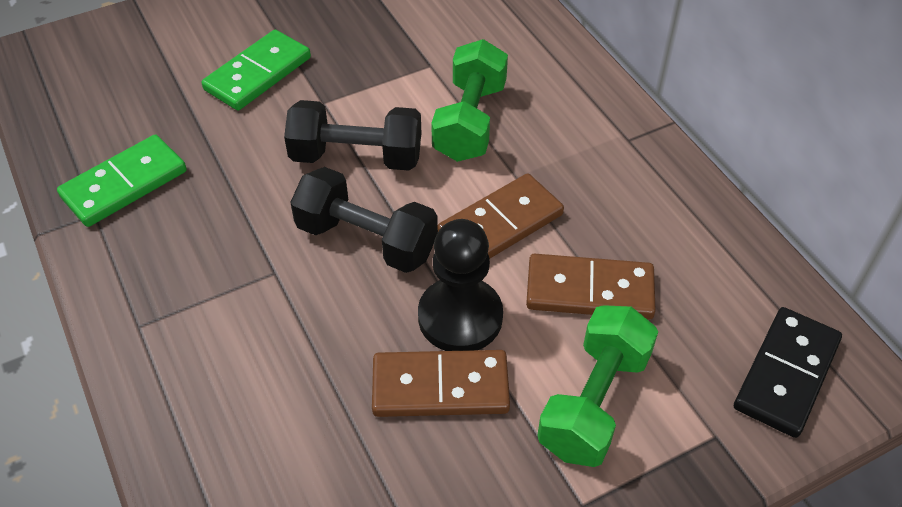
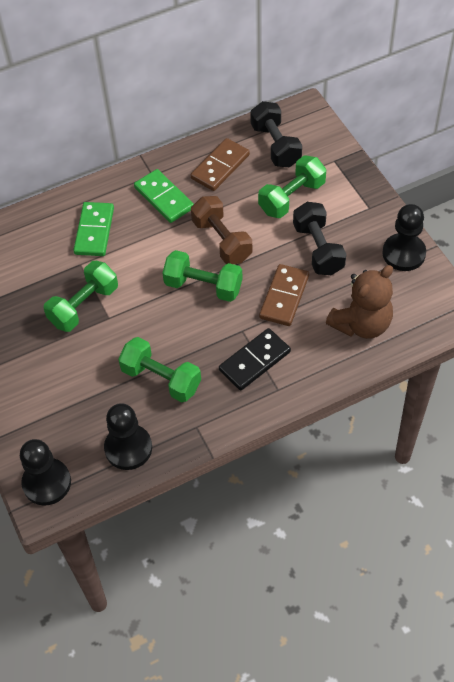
black pawn: [418,219,503,351] = 1 -> [20,439,71,506] [104,403,152,470] [382,204,426,271] = 3
brown domino: [372,350,510,417] [438,173,564,259] [526,254,656,320] = 3 -> [191,138,250,191] [259,264,309,326] = 2
brown dumbbell: none = 0 -> [191,196,252,264] = 1
brown teddy bear: none = 0 -> [326,265,393,339] = 1
green dumbbell: [431,39,508,162] [537,305,658,467] = 2 -> [44,261,118,332] [118,337,201,402] [163,250,243,302] [258,155,326,218] = 4

